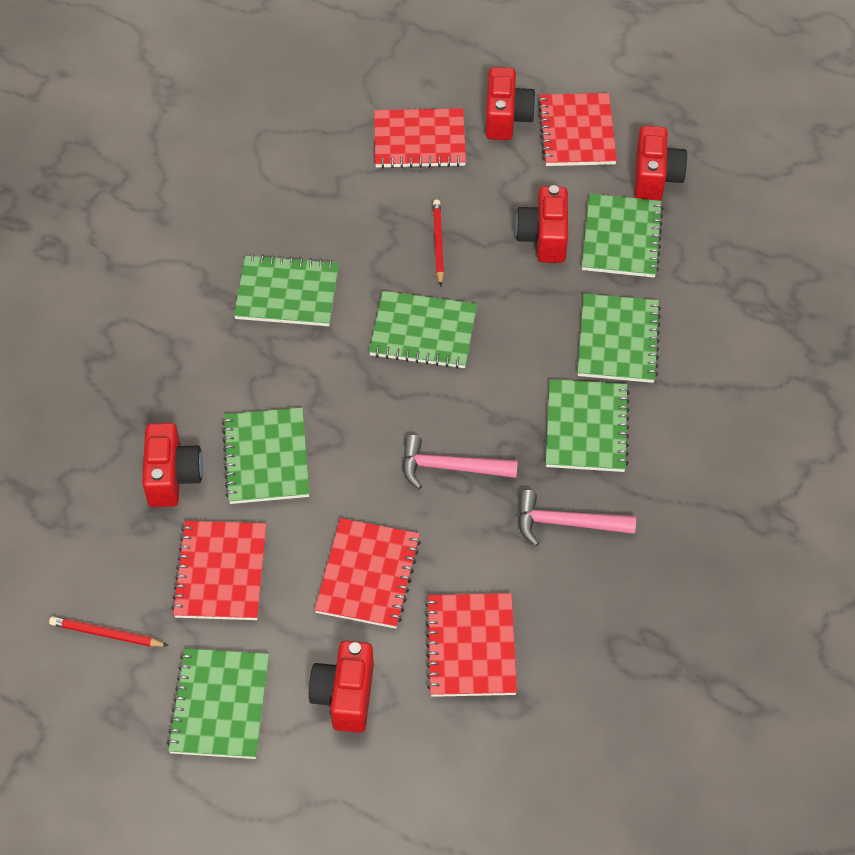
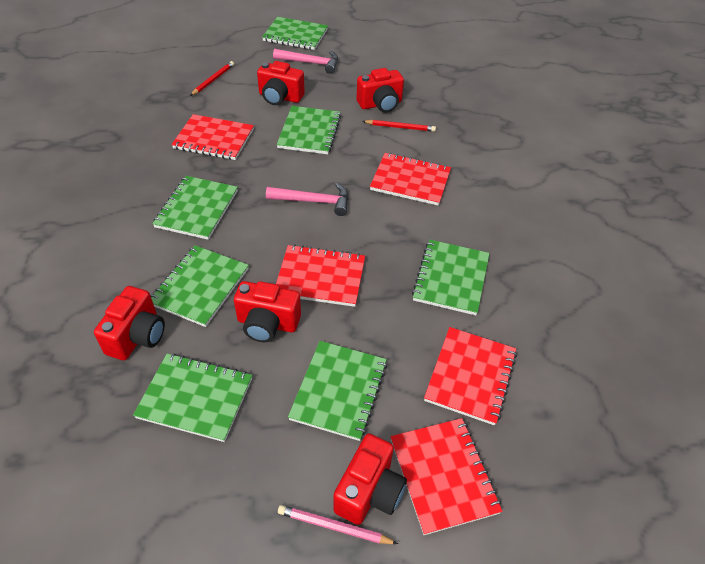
pink pencil: none = 0 -> [278,505,398,544] = 1

